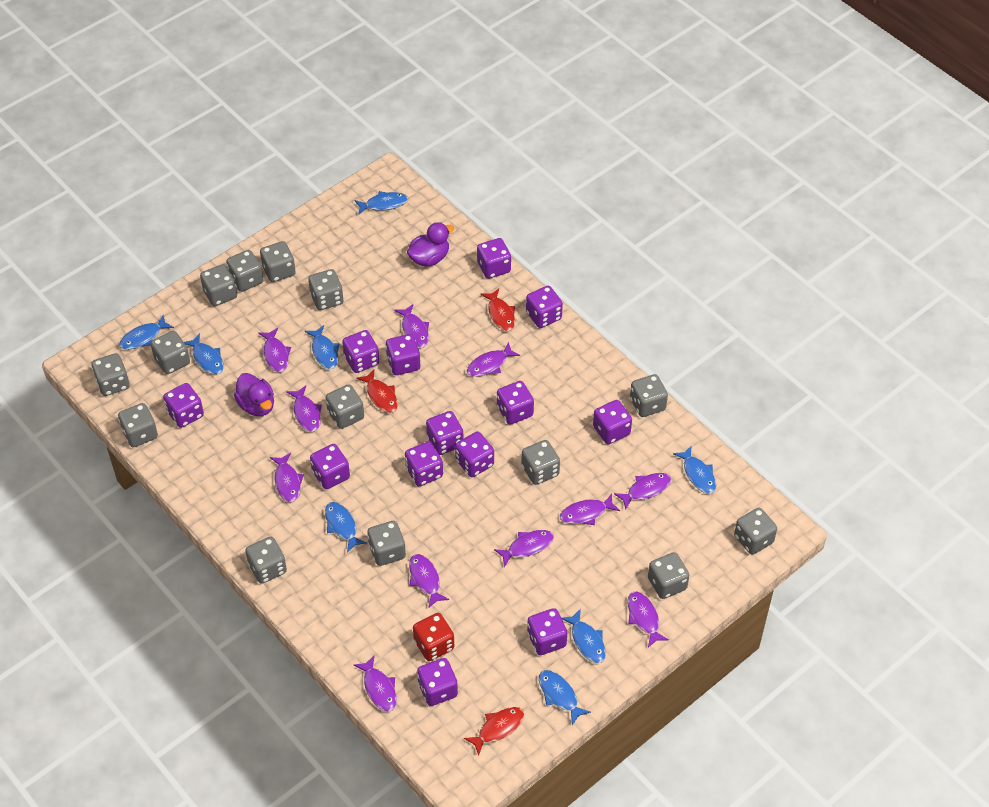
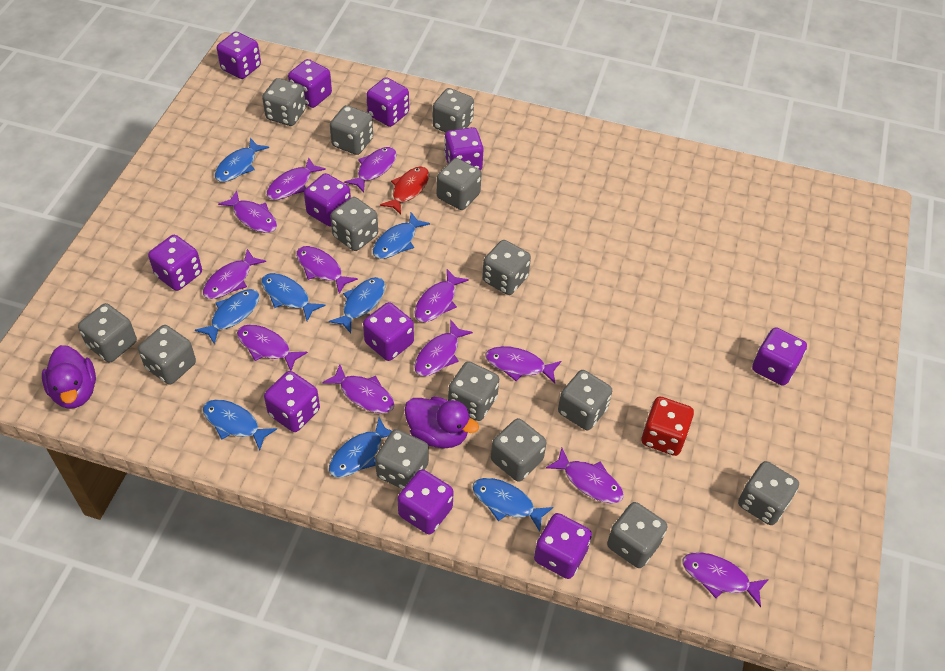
purple dice: [163,383,204,428] [310,444,350,489] [342,330,379,373] [386,334,421,375] [405,441,443,486] [417,658,458,706] [426,411,463,455] [455,432,494,477] [477,238,511,279] [497,381,534,424] [526,286,563,328] [527,608,567,655] [593,400,632,444] = 13 -> [148,235,202,291] [217,31,261,79] [264,371,320,432] [288,59,332,108] [304,173,351,227] [363,302,414,361] [366,77,409,127] [398,469,454,534] [444,127,484,170] [534,513,592,579] [752,327,807,386] = 11
purple fish: [258,328,291,372] [270,452,304,502] [286,386,322,432] [354,655,397,712] [394,304,429,347] [409,554,449,608] [467,342,520,377] [494,530,554,567] [560,493,620,525] [614,473,671,509] [628,592,669,647] = 11 -> [203,249,266,299] [218,190,277,233] [237,325,308,371] [267,157,326,200] [296,246,358,294] [322,364,395,413] [344,147,397,193] [414,269,469,322] [414,320,473,376] [485,346,561,383] [546,448,624,503] [683,552,769,607] = 12
red fish: [356,370,398,413] [464,707,524,756] [480,289,515,331] = 3 -> [380,166,429,215] = 1

